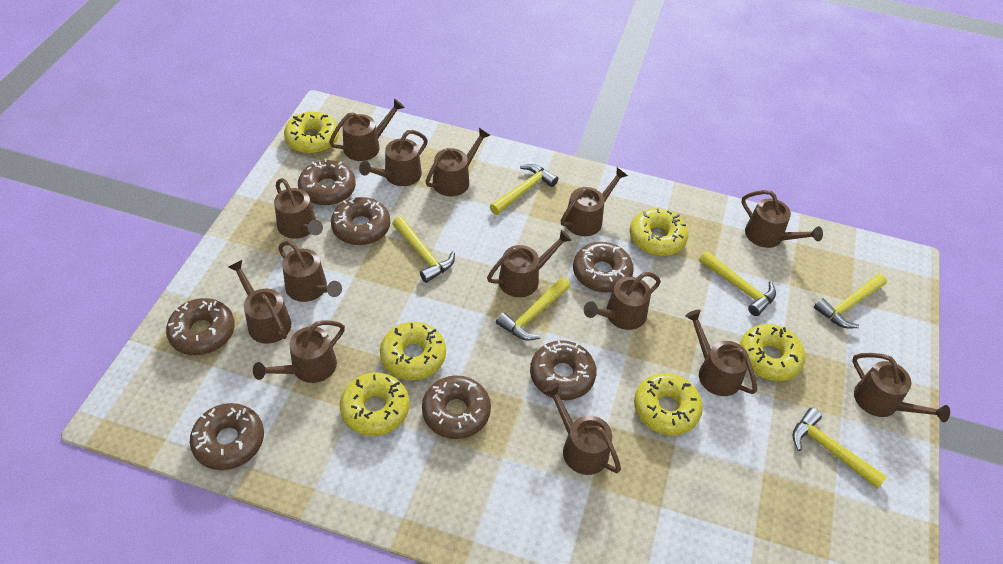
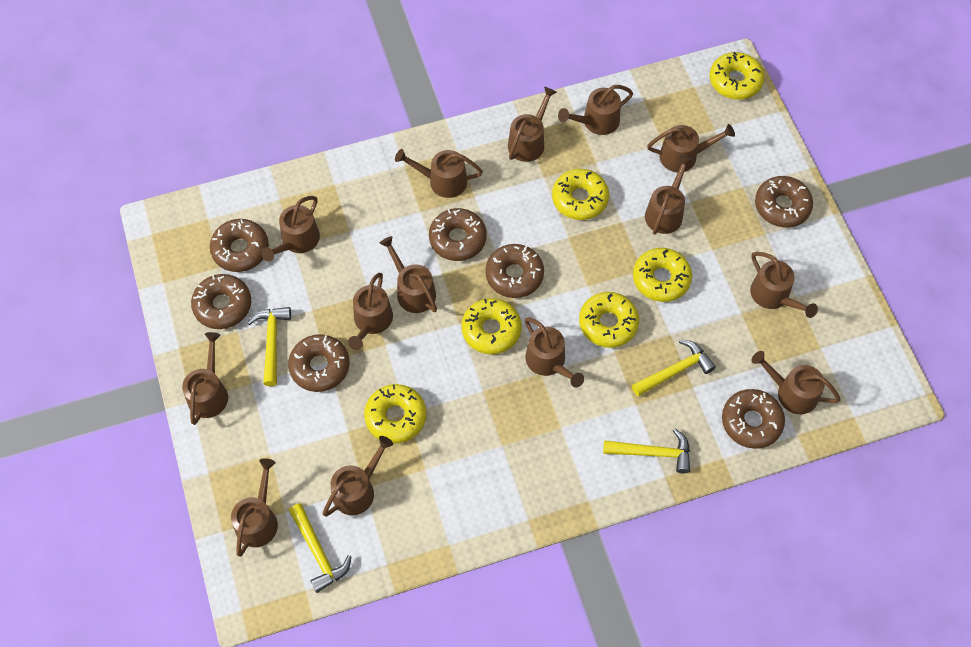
yellow hammer: [392,216,455,283] [490,164,558,215] [496,277,571,341] [699,251,776,316] [792,408,887,489] [814,274,887,328] = 6 -> [247,307,291,386] [289,503,352,593] [603,428,690,473] [632,340,716,396] = 4

